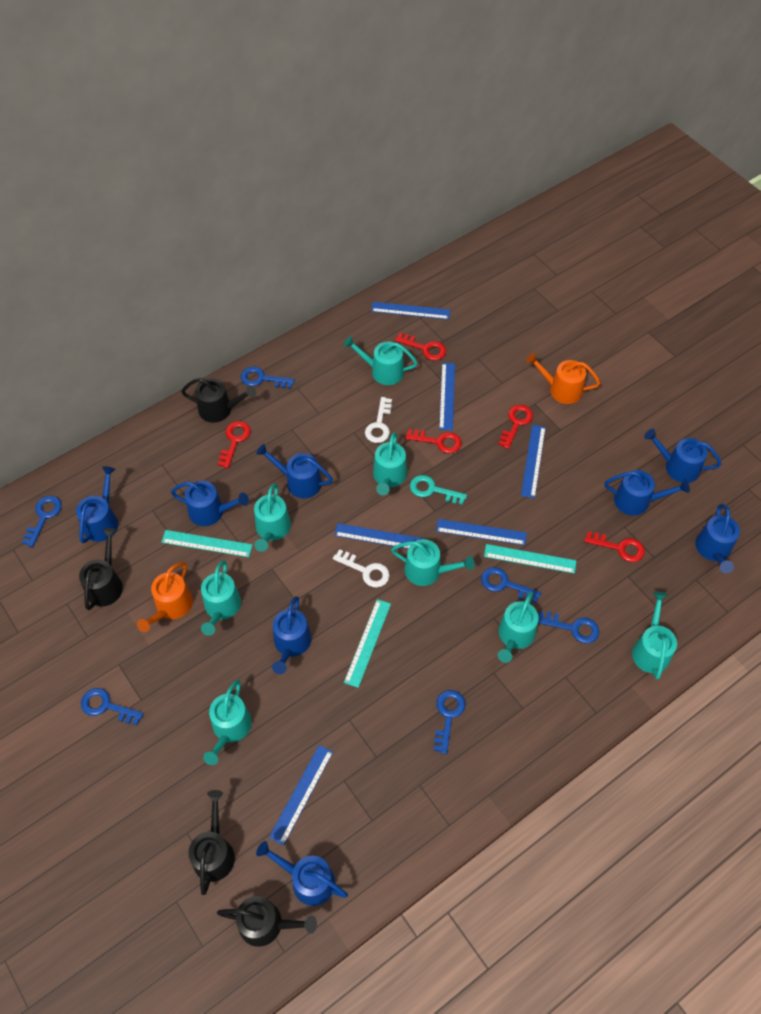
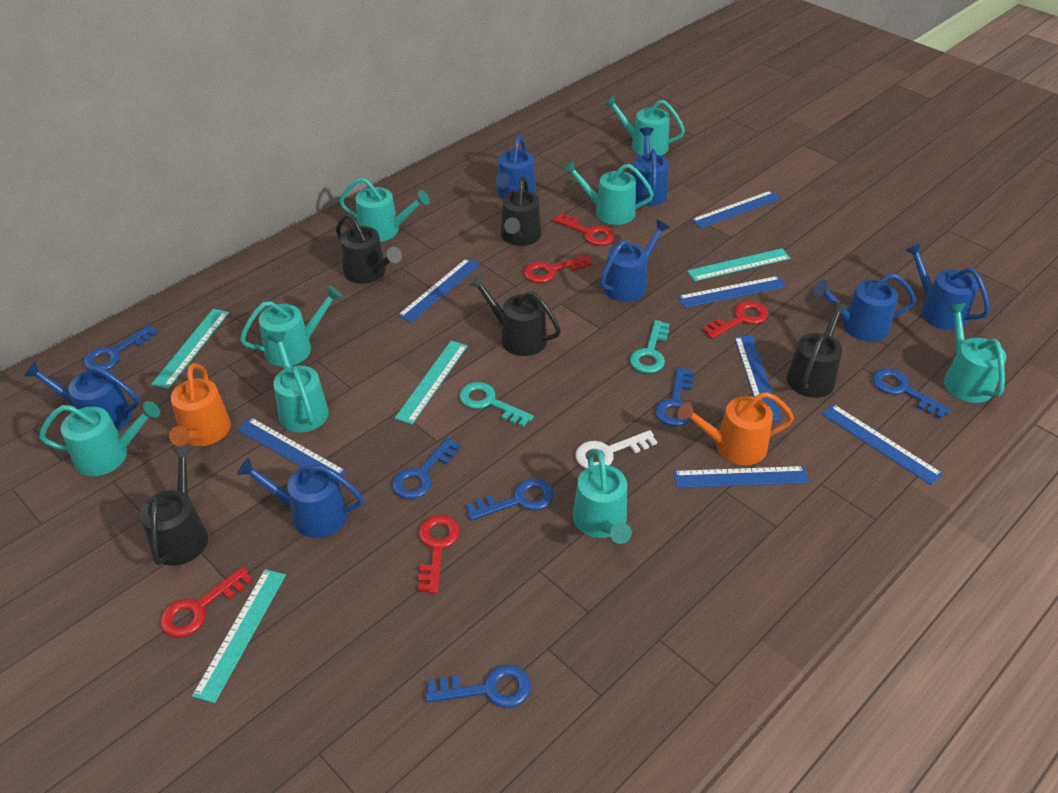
black watering can: [79,528,123,610] [181,378,256,423] [188,790,235,895] [217,896,317,947] = 4 -> [140,448,208,566] [336,214,402,284] [469,274,561,356] [501,176,541,246] [787,301,849,398] = 5
blue ruler: [269,745,333,845] [334,523,425,549] [371,302,450,320] [436,519,527,545] [439,363,455,431] [521,425,546,498] = 6 -> [237,417,346,476] [398,258,480,323] [673,466,809,488] [678,276,786,308] [691,191,781,228] [734,336,782,421] [822,404,943,485] = 7
blue watering can: [76,466,118,543] [171,480,249,526] [256,444,333,498] [256,841,348,906] [272,596,311,674] [605,470,690,516] [644,429,721,483] [695,504,740,573] = 8 -> [23,362,140,431] [237,457,363,538] [495,136,536,199] [600,219,670,302] [632,127,669,206] [813,274,916,341] [905,243,990,330] = 7
turquoise key: [410,475,467,505] = 1 -> [459,382,534,427] [630,320,669,373] = 2
turquoise ruler: [161,530,252,557] [344,599,391,688] [484,544,576,574] = 3 -> [152,309,229,389] [192,569,286,703] [395,341,468,424] [687,248,791,281] = 4
white key: [333,549,390,587] [365,397,392,443] = 2 -> [575,430,657,468] = 1

